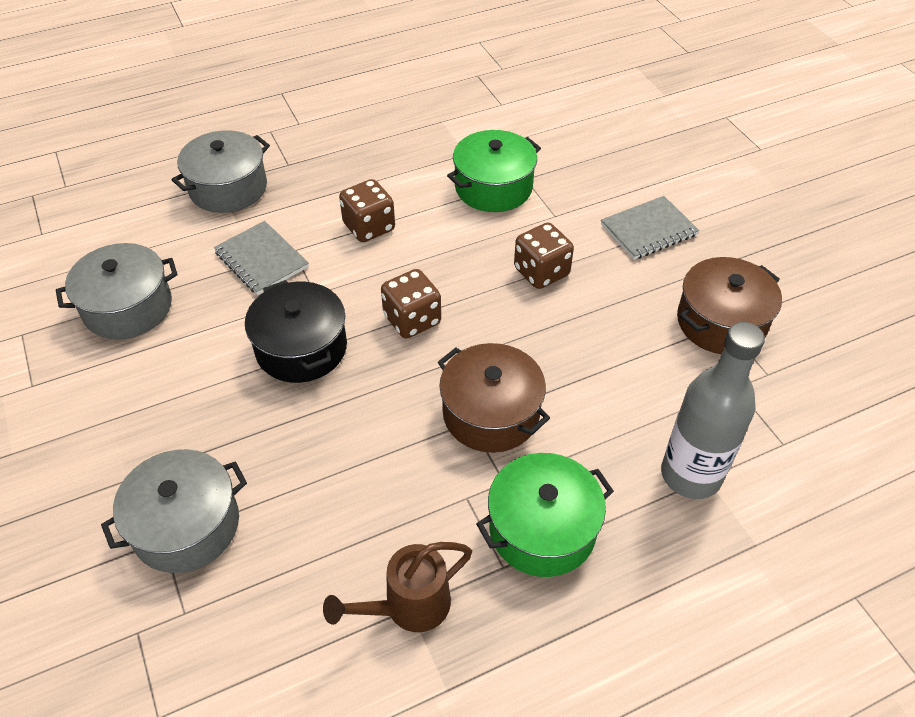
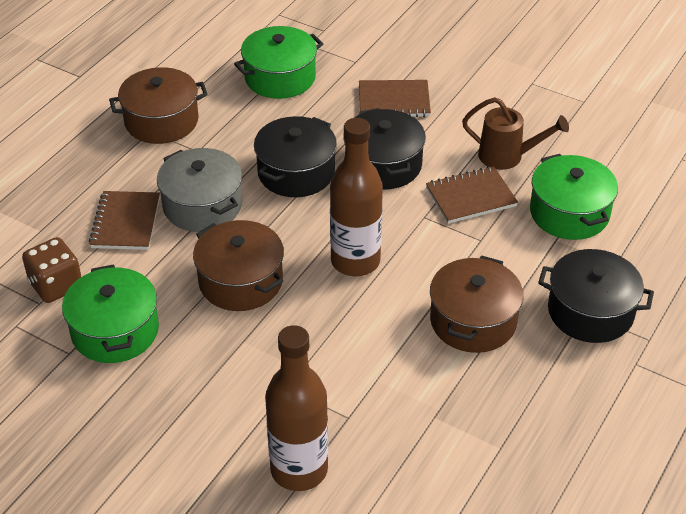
black pot: [245,280,347,383] = 1 -> [254,116,337,197] [343,108,426,189] [538,249,654,343] = 3
brown bottle: none = 0 -> [265,325,328,491] [330,118,383,276] = 2
brown dice: [339,179,395,242] [381,269,441,339] [514,223,574,289] = 3 -> [22,237,82,303] = 1
brown notebook: none = 0 -> [89,191,160,250] [359,80,431,117] [426,166,518,224] = 3
brown pot: [438,343,550,453] [677,257,782,354] = 2 -> [109,67,208,144] [193,220,284,311] [430,255,523,353] = 3
green pot: [447,130,541,212] [476,453,614,577] = 2 -> [62,264,159,363] [234,26,323,99] [530,154,618,240] = 3
grey bottle: [661,322,765,499] = 1 -> none = 0
grey notebook: [214,221,309,295] [601,196,699,260] = 2 -> none = 0
grey pot: [56,243,177,339] [101,449,247,573] [172,130,270,213] = 3 -> [157,148,242,232] = 1

